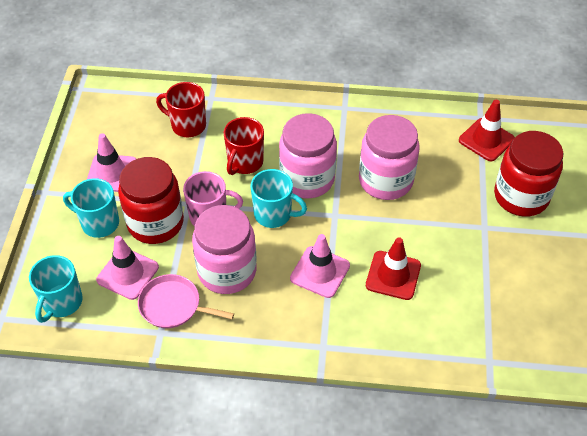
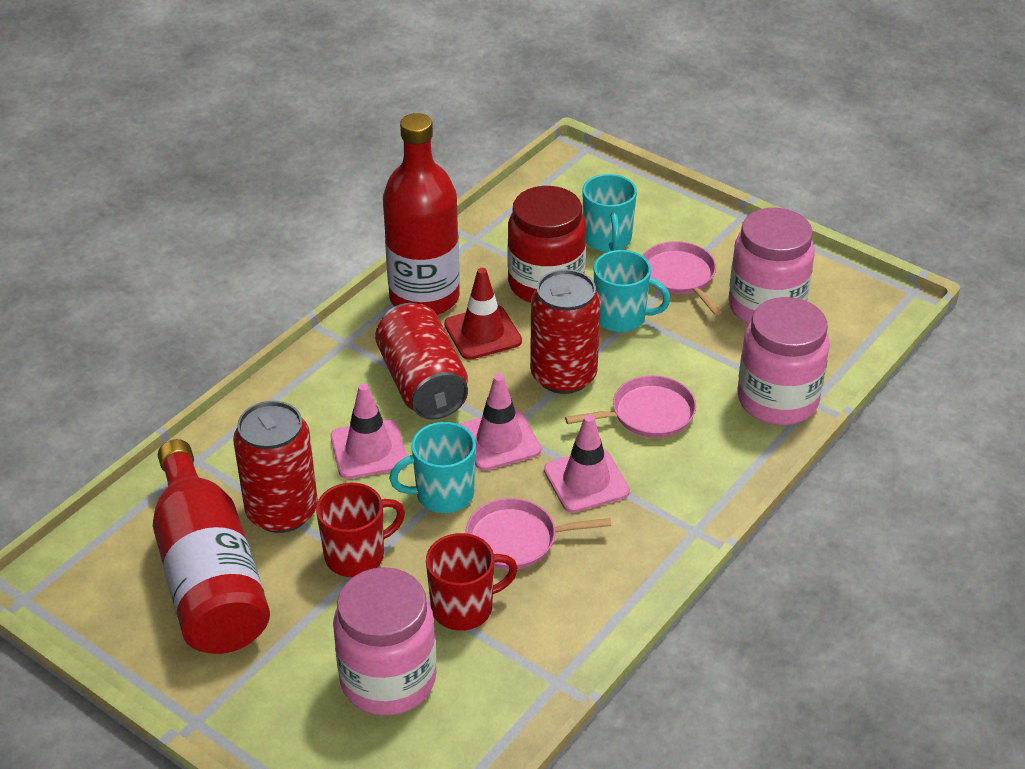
pink mug: [183,171,243,226] = 1 -> none = 0
pink pan: [138,274,234,328] = 1 -> [466,498,611,570] [565,375,696,438] [642,241,722,316] = 3
red bottle: none = 0 -> [153,439,270,654] [383,113,460,315] = 2
red can: none = 0 -> [233,401,318,533] [375,303,468,420] [530,269,601,394] = 3
red jar: [118,157,184,244] [494,131,563,217] = 2 -> [507,186,586,303] = 1
red traffic cone: [366,238,421,300] [459,100,515,161] = 2 -> [444,268,522,360] = 1

